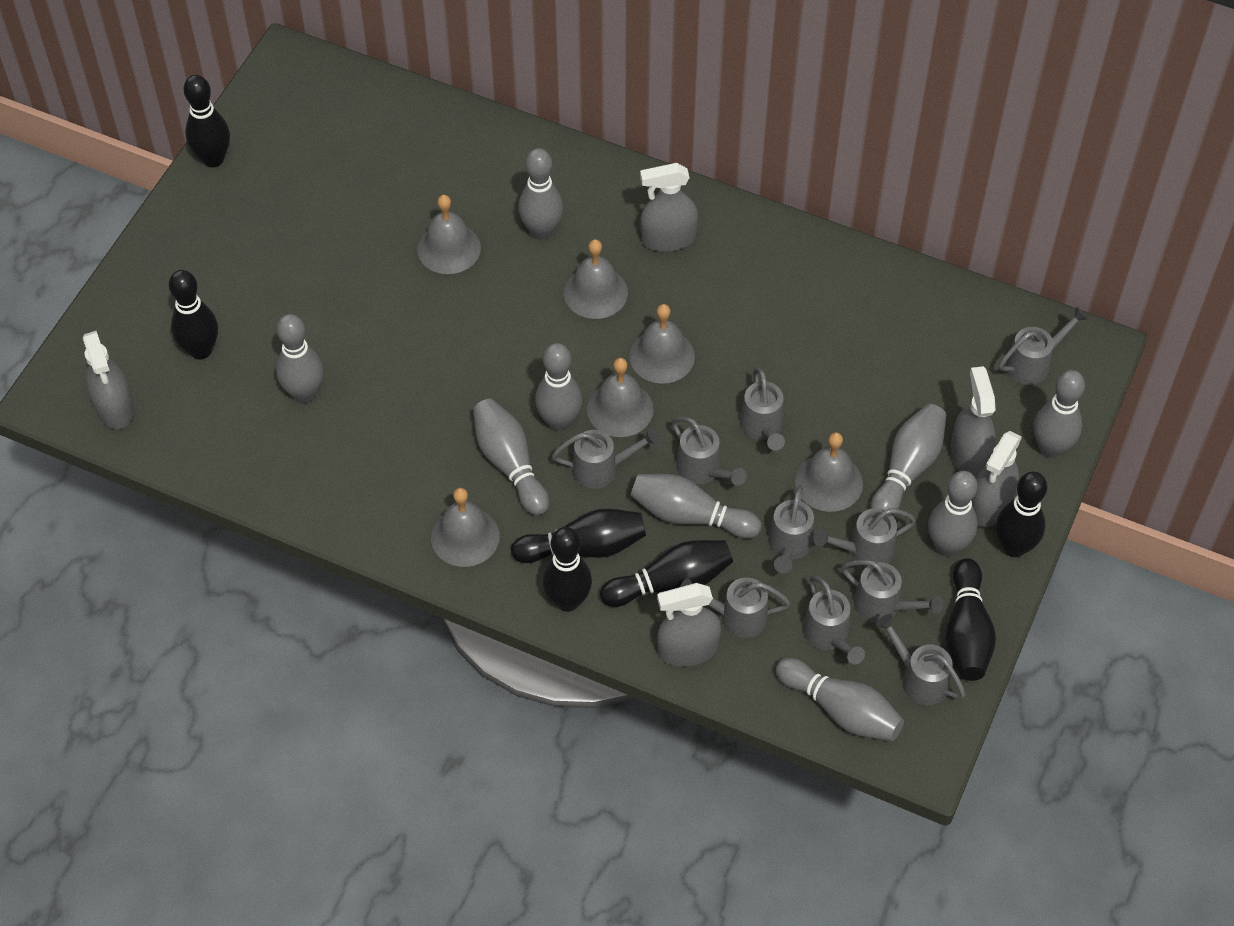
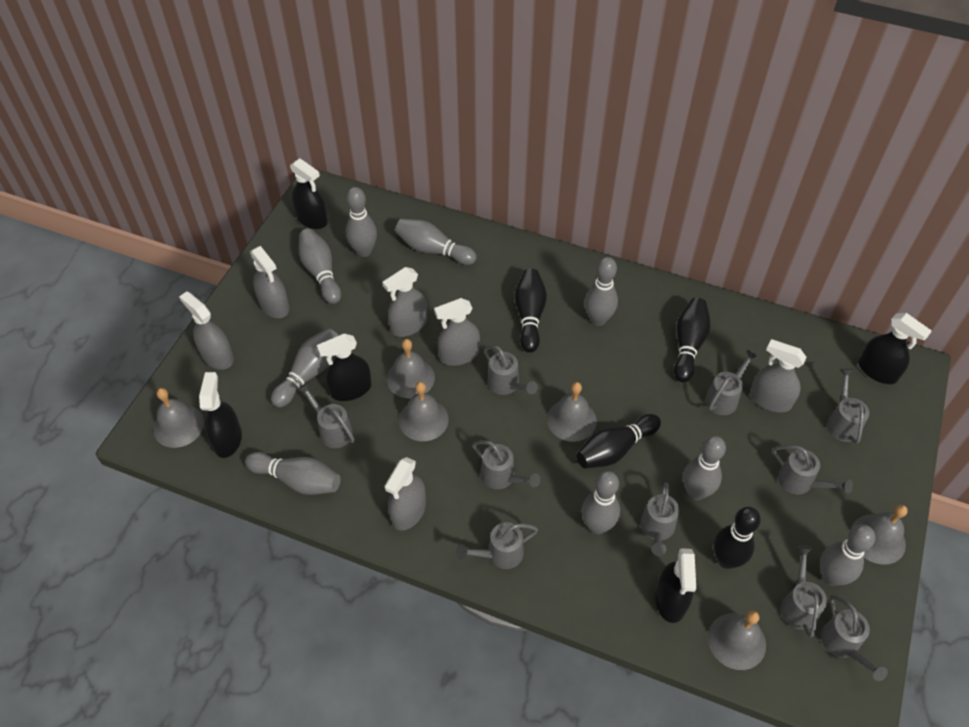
black bowling pin: [169,270,218,360] [184,75,230,167] [511,508,646,563] [542,527,592,612] [600,540,733,607] [946,558,996,681] [996,471,1047,557] = 7 -> [514,269,547,353] [576,414,661,468] [674,298,710,382] [713,507,761,569] = 4
black spray bottle: none = 0 -> [199,372,242,458] [290,158,328,229] [317,334,372,401] [655,548,696,623] [859,313,932,384] = 5
grey spray bottle: [83,331,134,429] [640,163,698,252] [657,583,721,667] [950,366,996,478] [971,431,1022,527] = 5 -> [179,292,234,370] [250,246,289,318] [382,267,427,337] [385,457,426,531] [434,298,480,366] [750,339,807,413] = 6

